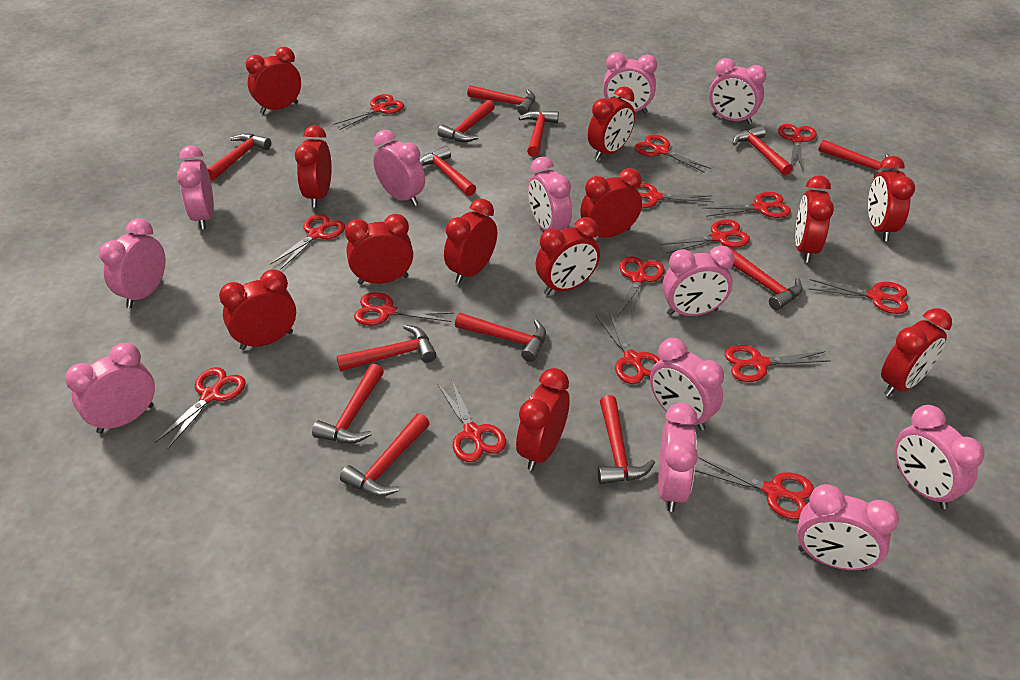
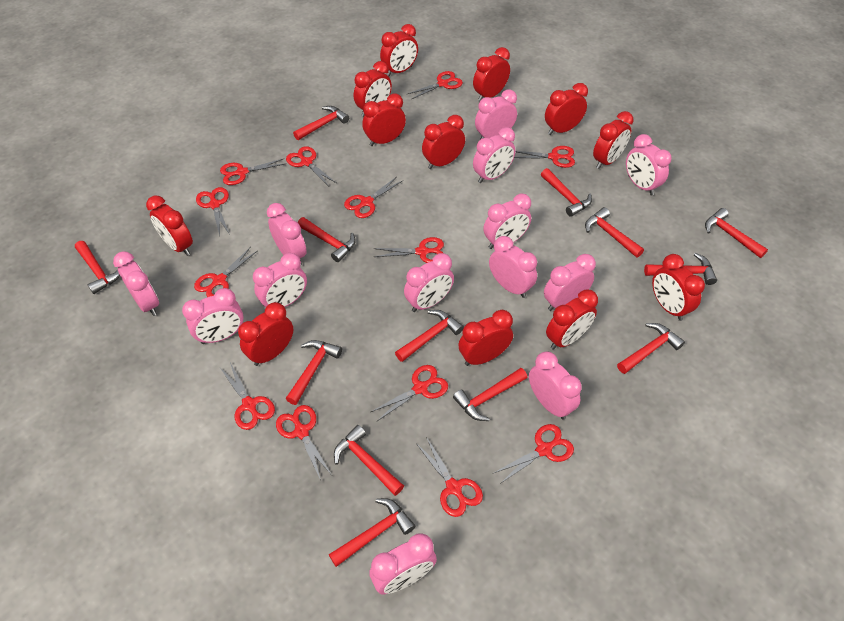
pink clock: [65,343,155,434] [99,218,166,308] [177,145,214,229] [373,130,425,206] [528,157,572,231] [603,52,657,113] [650,338,724,431] [658,403,698,512] [662,246,735,316] [709,58,766,125] [797,484,899,571] [894,405,985,509] = 12 -> [113,251,159,316] [182,288,244,344] [253,253,307,307] [267,203,307,265] [369,533,437,594] [404,253,454,312] [473,127,515,183] [475,90,517,140] [483,194,531,249] [489,236,537,298] [529,352,582,420] [544,254,596,311] [626,134,671,195] = 13
red scissors: [155,367,246,449] [270,214,345,270] [333,94,404,130] [354,292,454,325] [438,378,506,462] [596,312,661,384] [617,256,665,319] [634,135,711,173] [635,183,713,208] [661,219,750,254] [695,458,814,520] [702,192,791,218] [725,345,830,382] [778,124,817,168] [809,279,908,314] = 15 -> [194,247,257,297] [196,187,230,236] [220,159,285,185] [220,363,275,430] [276,405,332,480] [286,146,336,185] [344,177,402,218] [371,365,448,421] [373,237,444,263] [408,71,463,99] [416,437,483,517] [492,424,574,484] [514,146,575,168] = 13

